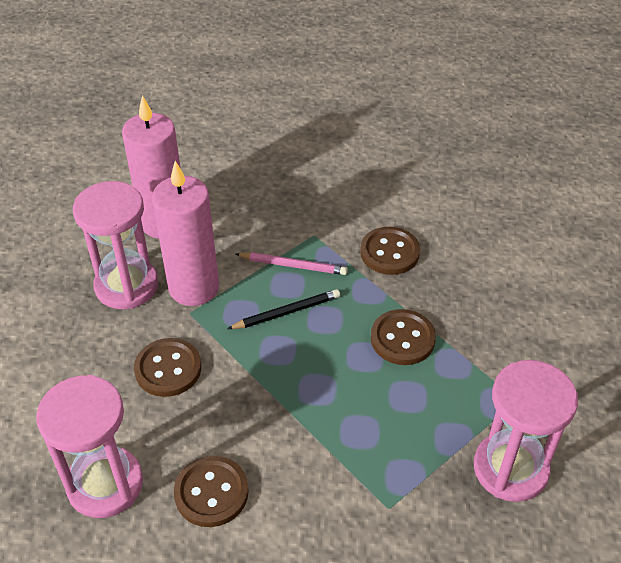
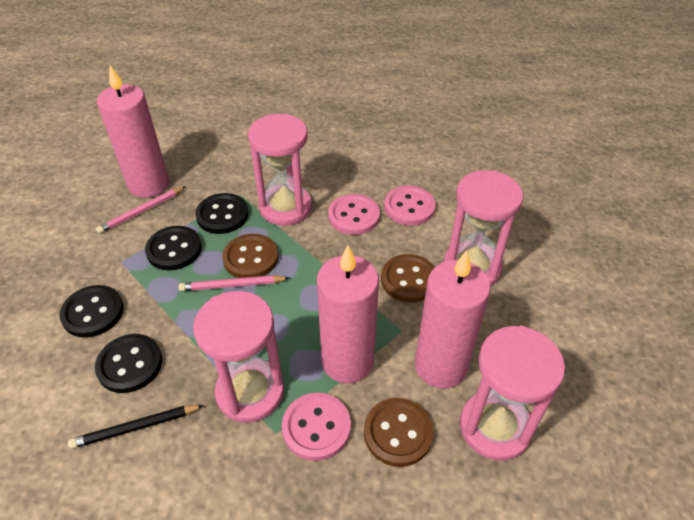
black button: none = 0 -> [59,285,124,338] [95,334,162,393] [145,226,202,270] [195,193,248,234] = 4
brown button: [134,338,201,397] [174,456,249,527] [360,227,420,275] [371,309,436,365] = 4 -> [222,234,278,278] [364,398,434,467] [381,254,435,303] = 3
pink button: none = 0 -> [282,393,351,461] [328,194,380,235] [384,186,436,226] = 3
pink candle: [122,95,181,239] [152,161,219,306] = 2 -> [97,65,169,198] [317,245,379,383] [415,250,491,389] = 3
pink hourglass: [36,375,143,518] [73,181,158,309] [474,360,578,502] = 3 -> [193,291,284,422] [248,114,312,226] [444,170,523,285] [460,326,565,461] = 4
pink pencil: [236,252,348,275] = 1 -> [96,186,186,234] [178,275,289,291] = 2

